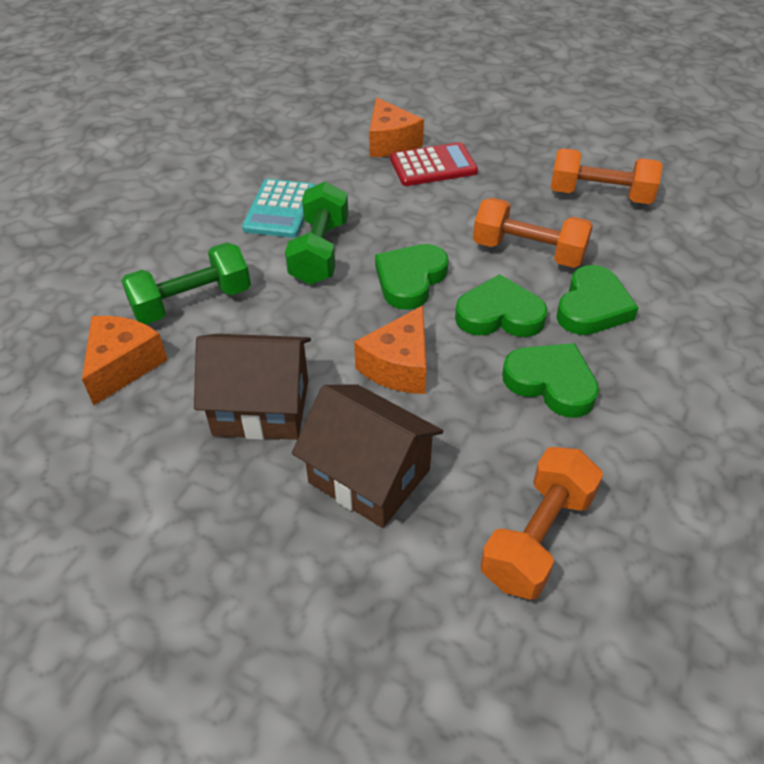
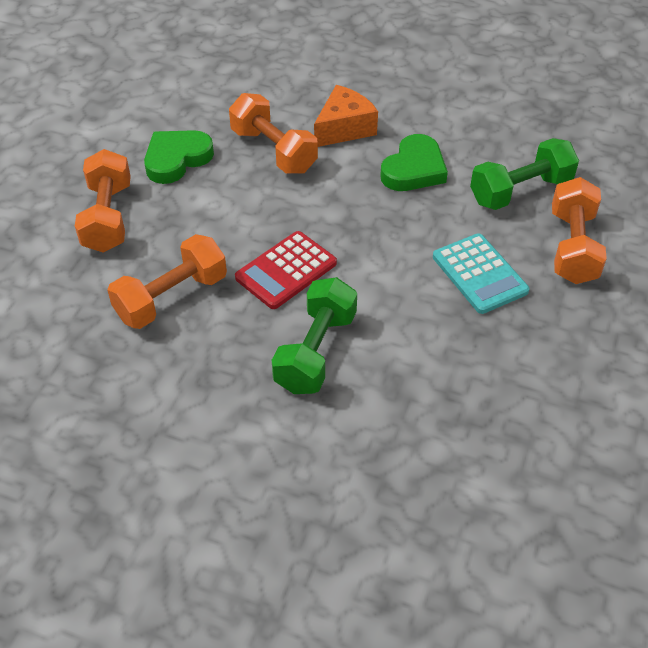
brown house: [194,334,311,440] [292,384,443,528] = 2 -> none = 0
green heart: [375,244,449,310] [455,274,548,337] [502,343,599,417] [556,265,638,335] = 4 -> [144,130,214,184] [380,134,448,191] = 2
orange cheese: [82,316,168,405] [354,306,427,394] [369,98,424,157] = 3 -> [314,85,378,147] = 1
orange dumbbell: [473,198,593,268] [480,447,603,600] [551,148,663,204] = 3 -> [75,149,131,252] [107,234,227,329] [229,93,318,174] [552,177,607,284] = 4

